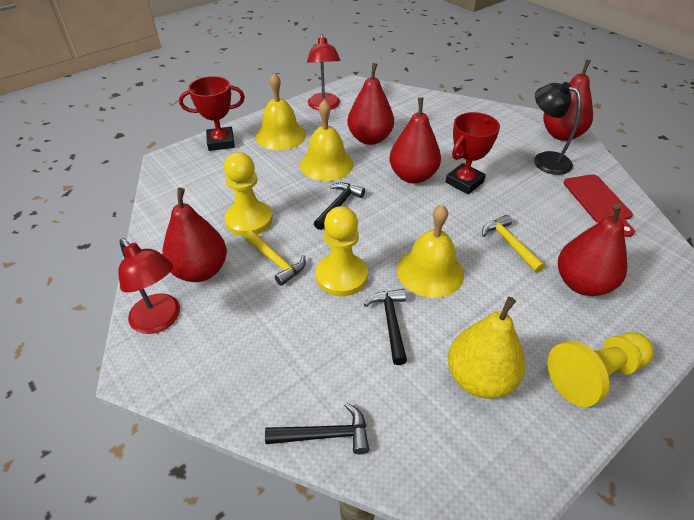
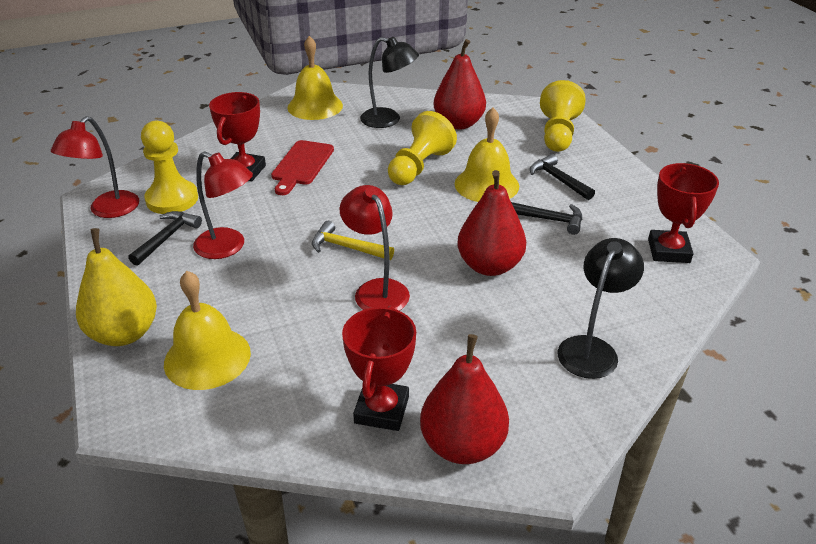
black lamp: [534,82,581,175] = 1 -> [360,37,419,128] [558,238,644,379] = 2
red lamp: [118,238,180,334] [307,34,340,110] = 2 -> [51,116,139,218] [193,151,253,259] [340,185,410,311] = 3
red pear: [162,188,227,282] [347,63,394,145] [390,97,441,184] [543,59,593,141] [558,203,627,296] = 5 -> [420,334,509,464] [434,39,486,130] [457,170,526,276] = 3
red trophy: [179,76,245,151] [446,112,500,194] = 2 -> [209,92,266,181] [342,306,416,431] [648,163,719,263] = 3
yellow hammer: [245,230,306,286] [482,215,545,273] = 2 -> [312,221,394,260] = 1

